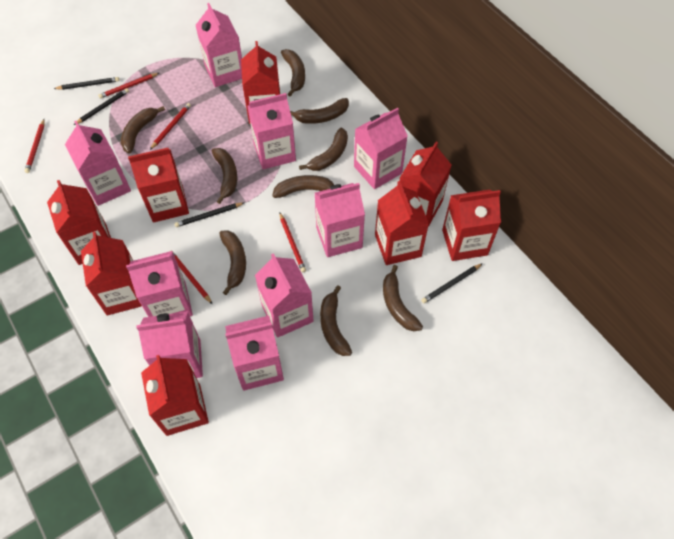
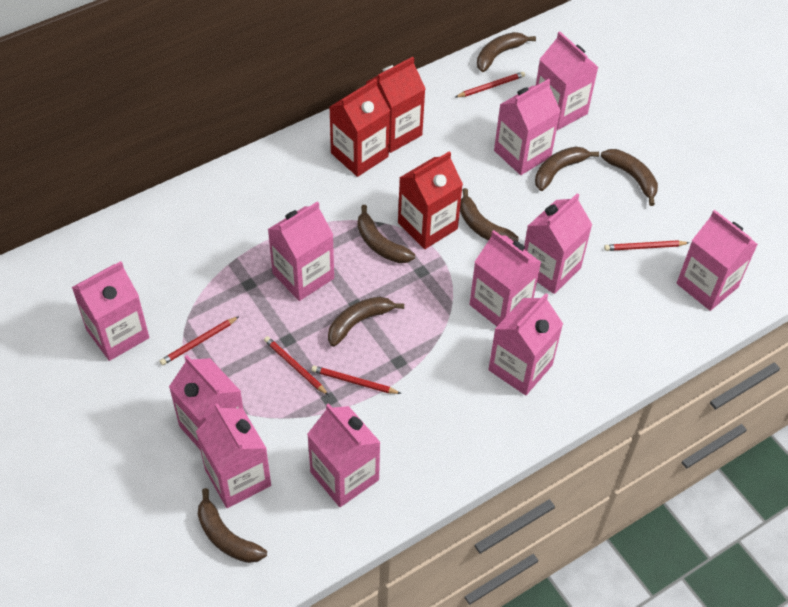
black pencil: [54,77,119,90] [74,88,129,125] [174,203,244,227] [421,263,483,303] = 4 -> none = 0
brown banana: [121,106,165,154] [212,148,237,204] [219,230,246,295] [273,175,334,198] [281,49,305,97] [290,98,349,124] [299,128,348,171] [320,285,352,356] [383,265,423,331] = 9 -> [198,488,267,563] [328,296,404,347] [358,205,415,263] [460,188,519,242] [477,32,536,72] [535,147,599,191] [601,149,658,206] = 7
pink carton: [65,121,131,206] [126,251,193,317] [136,311,203,378] [196,3,242,87] [225,316,284,391] [247,93,296,169] [255,253,313,338] [315,183,365,257] [354,108,408,189] = 9 -> [72,261,149,361] [169,355,243,449] [196,403,271,508] [268,202,334,301] [307,403,381,507] [470,230,541,326] [488,293,563,395] [494,79,561,175] [524,193,592,294] [536,32,598,130] [677,210,758,311] = 11
red carton: [47,180,111,265] [81,232,142,315] [128,148,189,222] [141,355,209,436] [241,41,280,124] [375,181,429,265] [400,142,451,227] [442,190,501,261] = 8 -> [330,79,390,177] [366,57,426,153] [398,151,463,249] = 3

